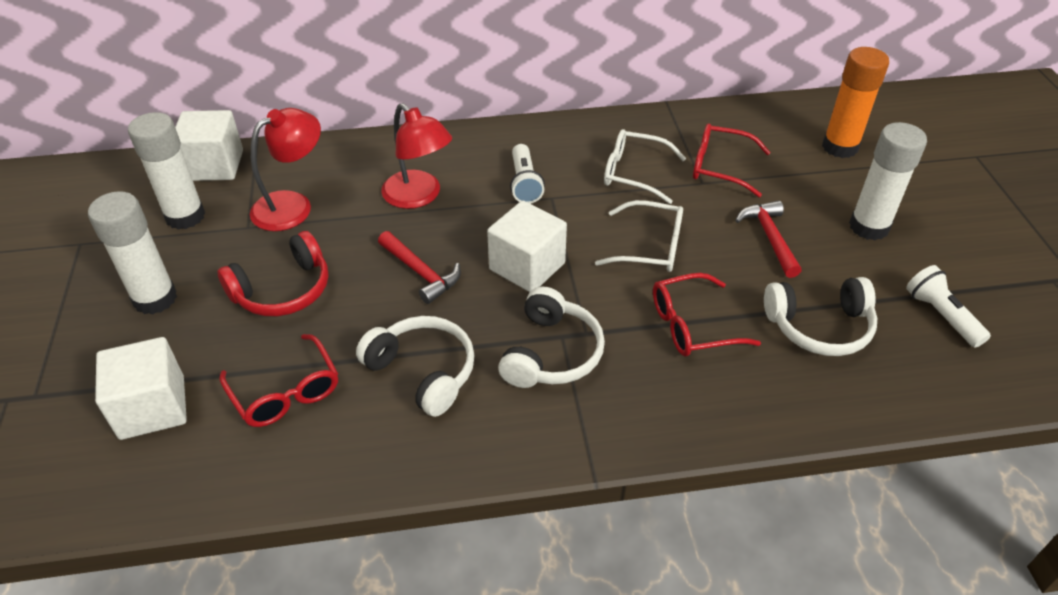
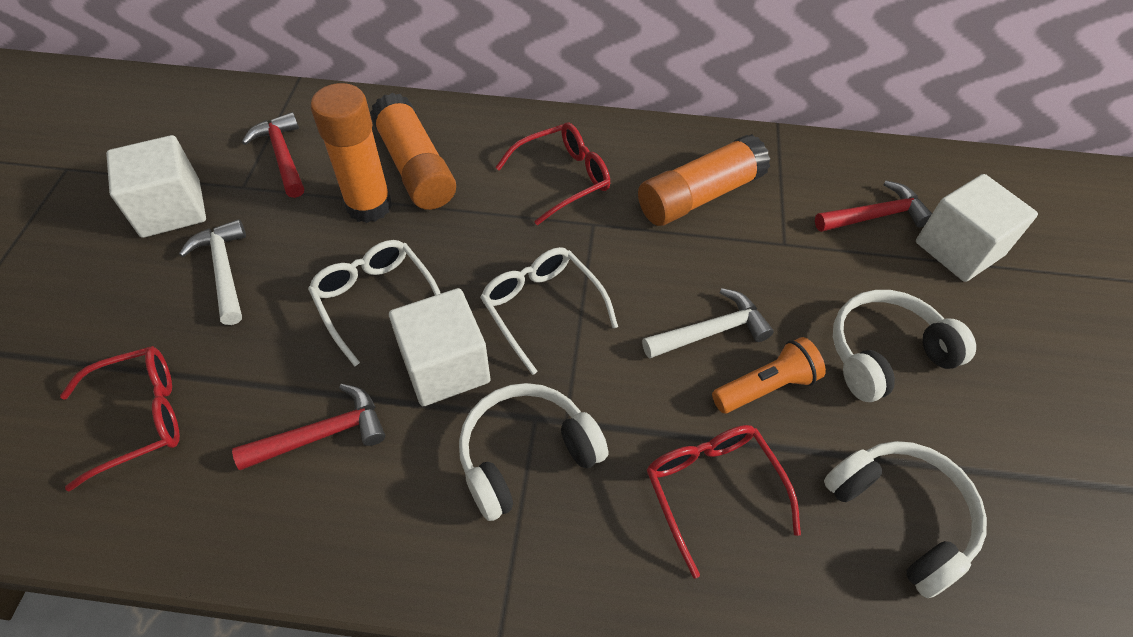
orange flashlight: none = 0 -> [712,337,826,413] = 1
orange glue stick: [822,47,889,158] = 1 -> [311,83,392,223] [370,93,456,210] [638,134,770,226] = 3
red hammer: [378,231,461,304] [735,201,802,278] = 2 -> [232,384,385,470] [242,112,304,198] [815,181,932,232] = 3
red headphones: [217,231,329,316] = 1 -> none = 0
red lamp: [250,108,321,231] [381,103,452,209] = 2 -> none = 0
white flashlight: [510,144,545,204] [906,265,991,348] = 2 -> none = 0
white glue stick: [88,191,177,315] [128,112,205,230] [849,122,927,240] = 3 -> none = 0
white hammer: none = 0 -> [179,219,246,325] [642,288,774,359] = 2

